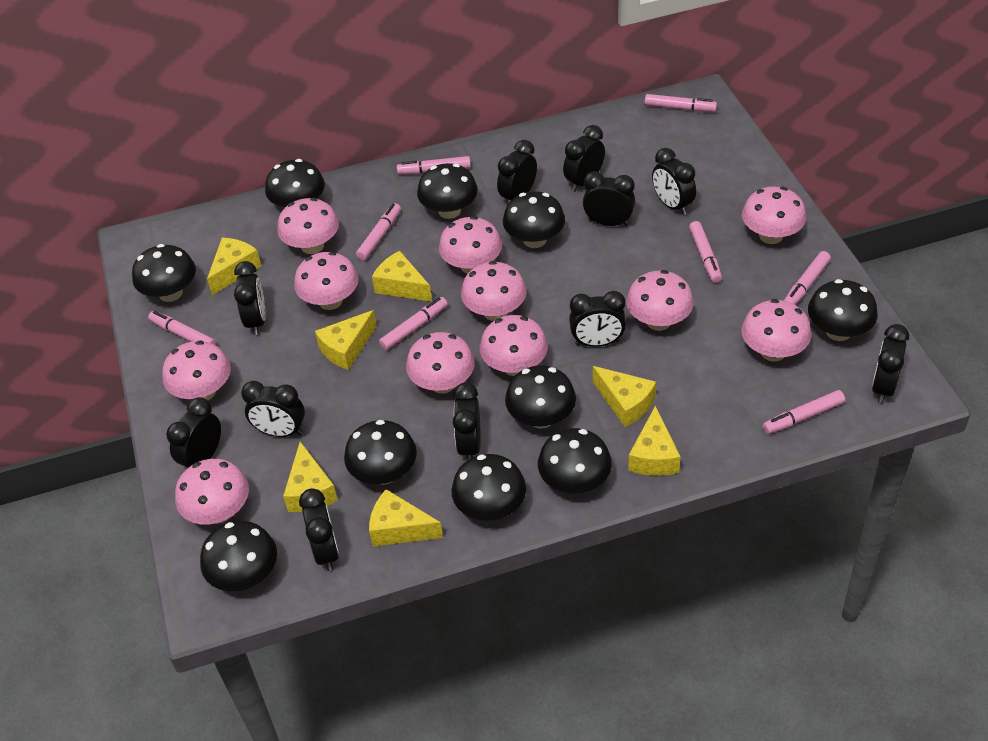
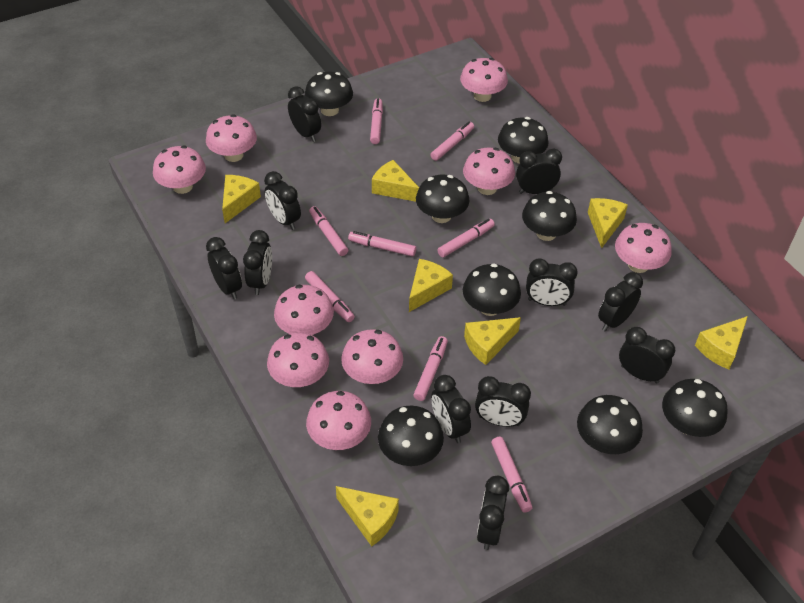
black mushroom: [132,244,196,302] [200,521,277,591] [265,159,325,207] [344,420,417,485] [417,163,478,219] [452,454,526,521] [503,191,565,248] [505,365,576,429] [538,428,612,494] [808,279,878,341] = 10 -> [305,72,353,116] [378,406,444,466] [416,175,469,223] [463,264,521,316] [498,117,549,164] [522,191,577,241] [577,395,643,454] [662,379,728,437] = 8
pink mushroom: [162,340,231,400] [175,459,249,525] [277,198,339,254] [294,252,358,310] [406,332,475,394] [439,216,502,274] [461,261,526,321] [480,315,548,376] [626,270,694,331] [741,299,812,362] [742,187,806,244] = 11 -> [153,146,206,194] [206,114,257,162] [267,333,329,387] [274,285,334,335] [306,391,371,450] [341,329,403,384] [460,58,508,102] [463,147,515,195] [615,223,672,273] = 9

